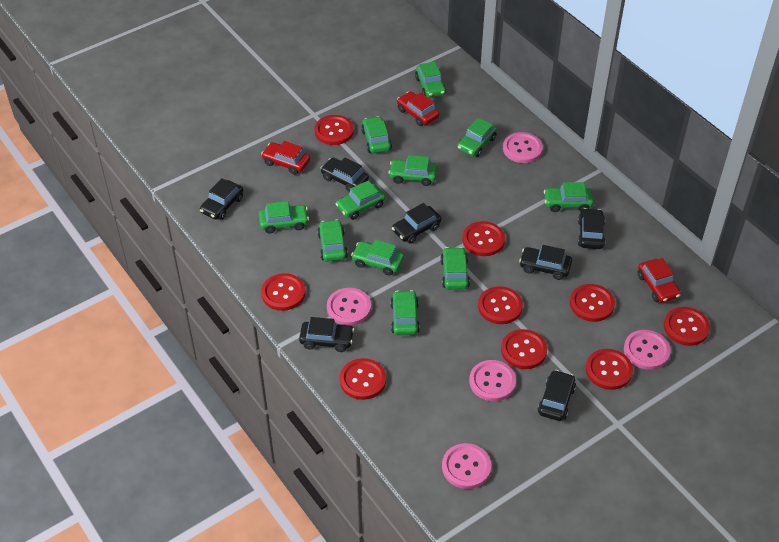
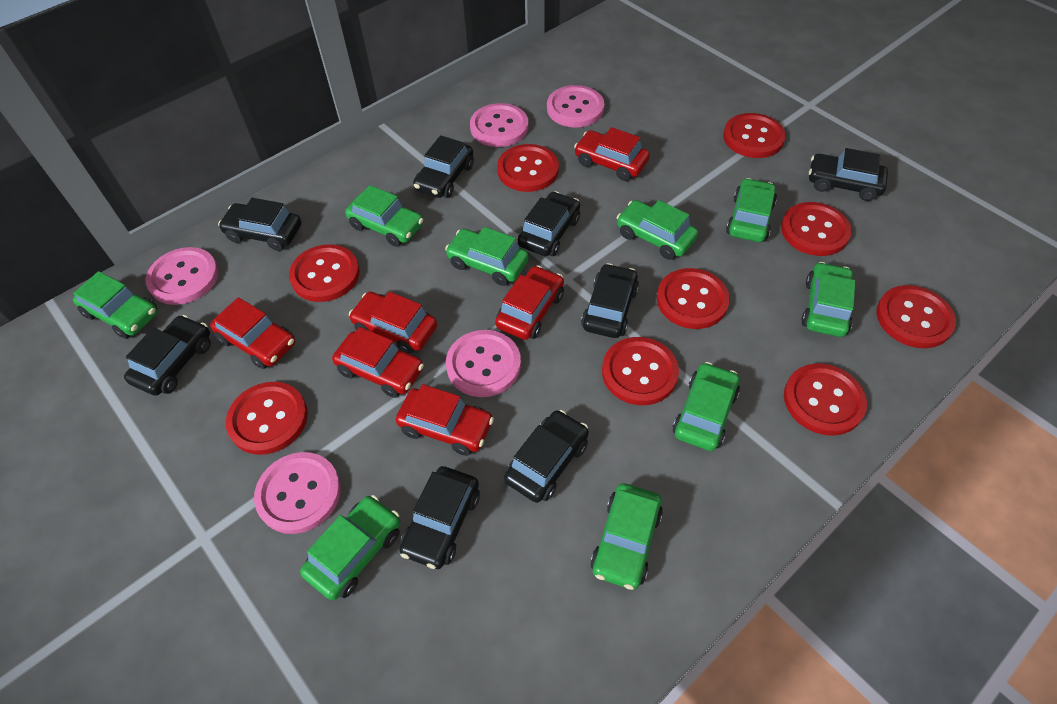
black car: [200,178,243,220] [299,317,354,352] [321,158,369,192] [392,203,442,244] [519,245,572,280] [537,370,576,421] [578,208,605,249] = 7 -> [124,315,211,396] [218,198,301,251] [399,466,480,569] [413,135,474,198] [504,410,589,503] [518,191,580,256] [581,263,639,338] [809,148,888,201] = 8
green car: [259,201,309,234] [317,219,348,261] [336,180,385,220] [351,240,404,276] [361,116,392,153] [388,155,437,186] [390,290,420,335] [415,62,446,98] [440,247,470,289] [457,118,497,157] [544,182,594,212] = 11 -> [73,271,158,339] [300,495,400,600] [345,185,423,247] [445,227,529,286] [590,483,663,590] [616,200,698,260] [673,362,740,451] [726,178,777,242] [801,262,855,337] = 9
red car: [261,141,310,175] [397,91,439,126] [638,258,681,303] = 3 -> [210,297,295,369] [332,327,424,398] [349,292,437,353] [396,384,494,456] [495,265,564,340] [574,127,650,181] = 6

